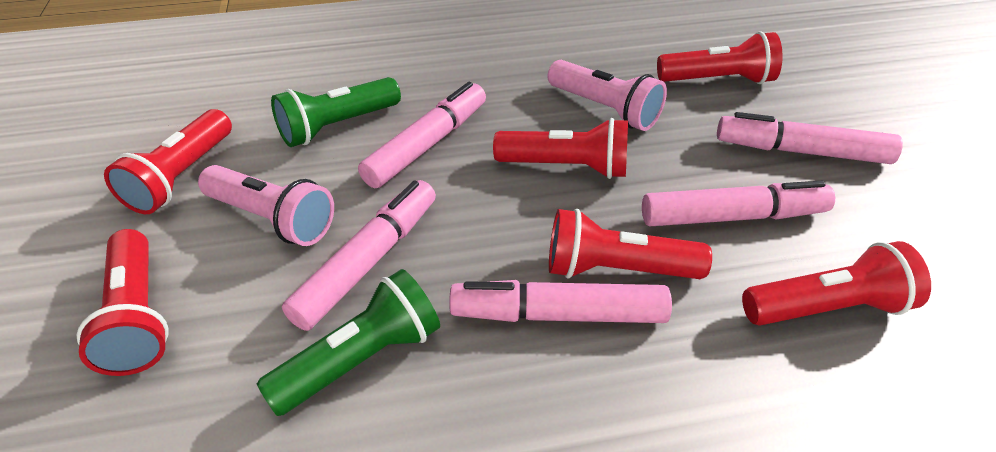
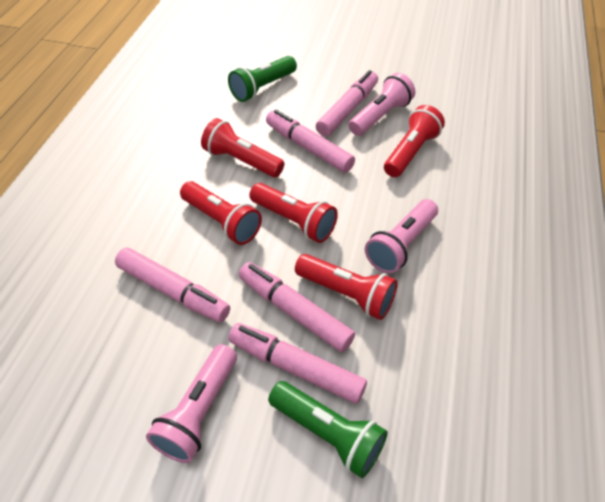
pink flashlight: [198,165,334,246] [548,60,667,131] = 2 -> [146,344,237,463] [349,73,415,136] [365,199,438,273] = 3
red flashlight: [77,229,169,376] [104,109,232,214] [493,118,628,179] [549,209,712,279] [657,31,782,84] [742,241,931,326] = 6 -> [180,181,262,245] [201,118,284,177] [249,183,338,243] [295,254,398,320] [384,105,445,177] = 5

